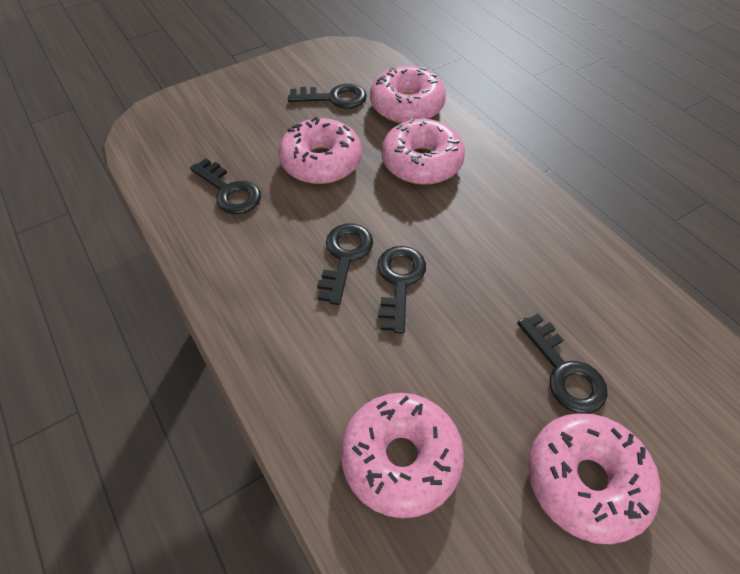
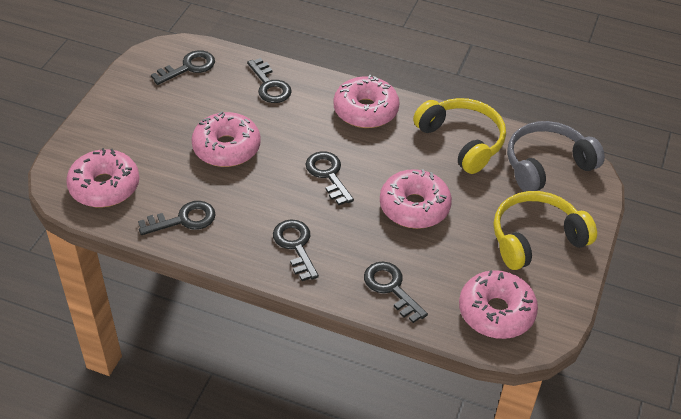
black key: [190,158,261,214] [288,84,367,109] [317,223,373,305] [378,246,426,333] [517,314,608,413] = 5 -> [138,201,216,235] [151,50,215,85] [247,58,292,103] [273,220,319,281] [306,151,354,205] [364,262,428,323] = 6
grey headphones: none = 0 -> [507,121,605,192] = 1
yellow headphones: none = 0 -> [413,98,506,174] [493,191,597,270] = 2

